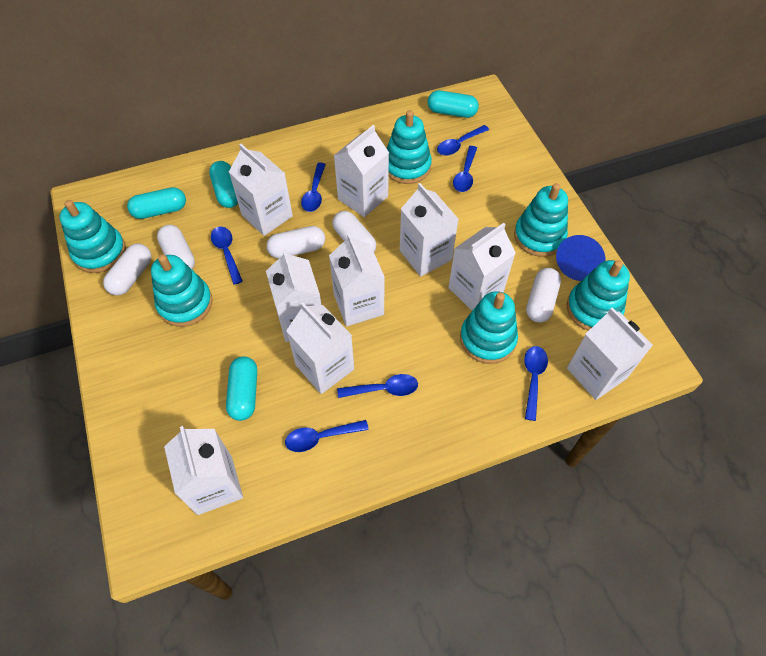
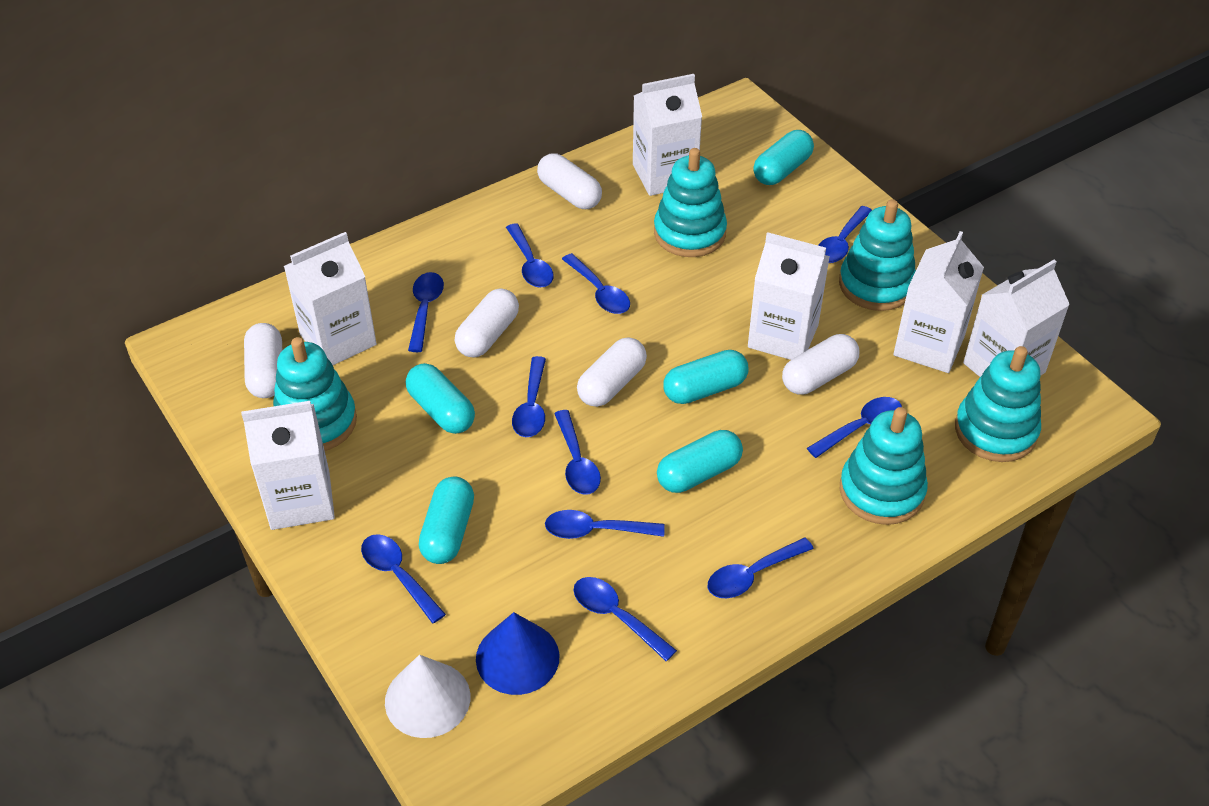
blue spoon: [211,227,243,285] [285,420,369,452] [301,163,326,212] [337,374,418,398] [437,125,489,156] [453,146,477,192] [524,346,548,421] = 7 -> [361,534,446,624] [408,272,444,352] [506,223,553,288] [512,356,546,437] [545,510,665,539] [554,410,601,495] [562,253,630,314] [573,577,677,661] [708,538,814,598] [807,397,902,458] [818,206,872,263] = 11
turquoise capsule: [127,187,186,219] [209,161,238,208] [226,356,257,421] [428,90,479,118] = 4 -> [406,363,475,434] [419,476,474,564] [657,430,743,493] [663,350,748,404] [753,130,814,185] = 5
turquoise stacking toy: [60,200,126,273] [151,254,213,327] [387,110,432,184] [460,291,518,364] [514,183,568,257] [567,260,630,331] = 6 -> [273,337,357,451] [654,148,727,257] [839,199,916,311] [840,407,928,525] [955,346,1041,462] = 5
white carton: [164,426,243,515] [229,144,293,236] [266,249,321,342] [286,302,354,394] [329,233,384,326] [334,125,389,217] [400,183,459,276] [448,223,516,311] [567,308,653,400] = 9 -> [241,401,335,530] [284,232,377,365] [633,74,702,196] [748,232,830,360] [893,231,984,373] [963,260,1070,377] = 6
white cone: none = 0 -> [385,655,470,738] = 1

